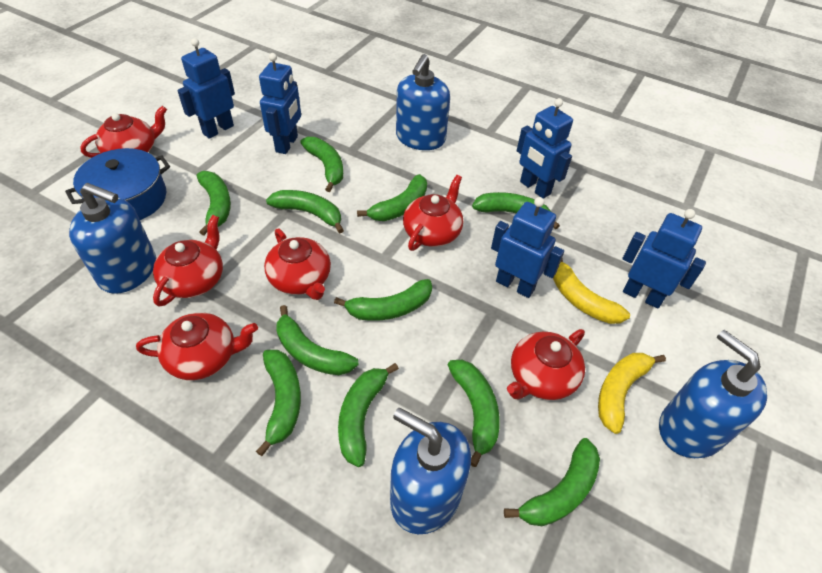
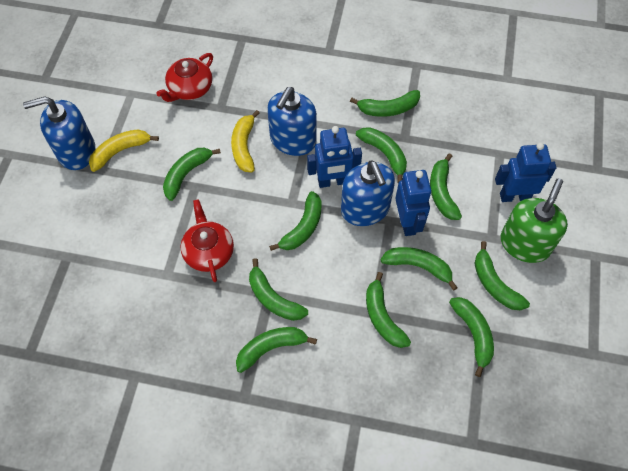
blue pot: [65,148,170,220] = 1 -> none = 0
blue robot: [177,38,235,139] [259,53,301,154] [491,197,564,298] [517,98,573,199] [622,209,706,308] = 5 -> [307,126,362,188] [395,170,431,236] [495,142,556,202] = 3
blue soap dispenser: [69,183,156,294] [390,408,471,534] [396,54,450,150] [659,330,767,458] = 4 -> [23,96,95,170] [267,87,317,156] [341,161,395,226] = 3
green soap dispenser: none = 0 -> [501,178,568,263] = 1
red teapot: [80,106,167,158] [136,313,258,380] [153,215,223,307] [264,228,331,300] [403,175,463,251] [507,329,585,400] = 6 -> [156,53,213,102] [180,199,234,282] = 2

